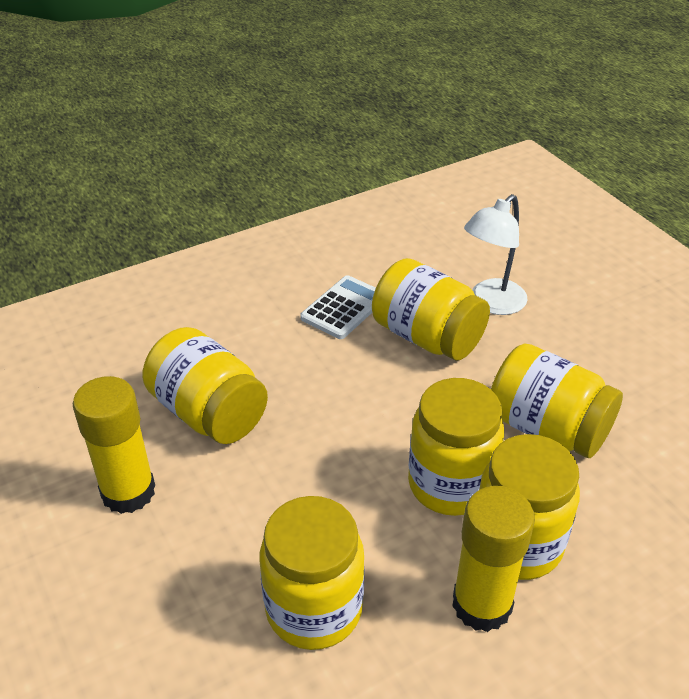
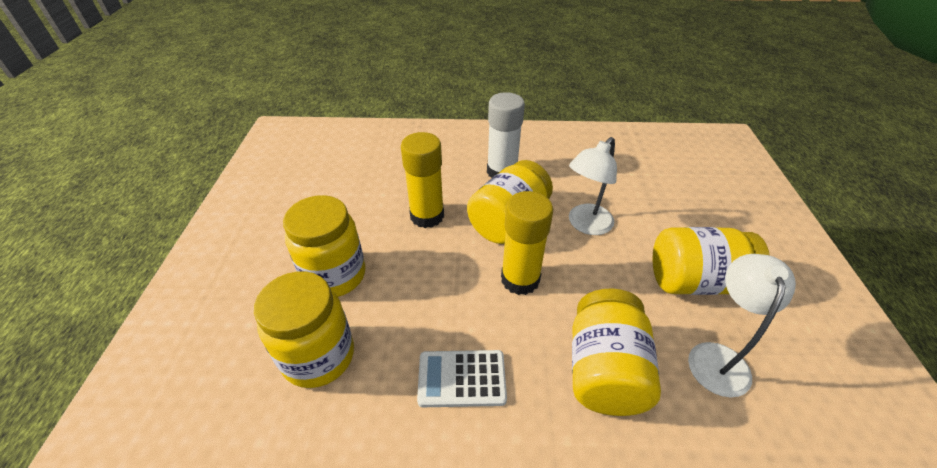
white glue stick: none = 0 -> [487,92,525,178] = 1
white lamp: [464,194,528,315] = 1 -> [569,137,617,235] [688,254,796,398] = 2
yellow jar: [142,327,268,444] [260,496,365,650] [372,258,490,360] [408,378,504,516] [479,434,580,580] [491,343,623,458] = 6 -> [254,271,354,388] [283,195,365,297] [467,160,553,244] [572,289,661,416] [652,227,770,295] = 5

